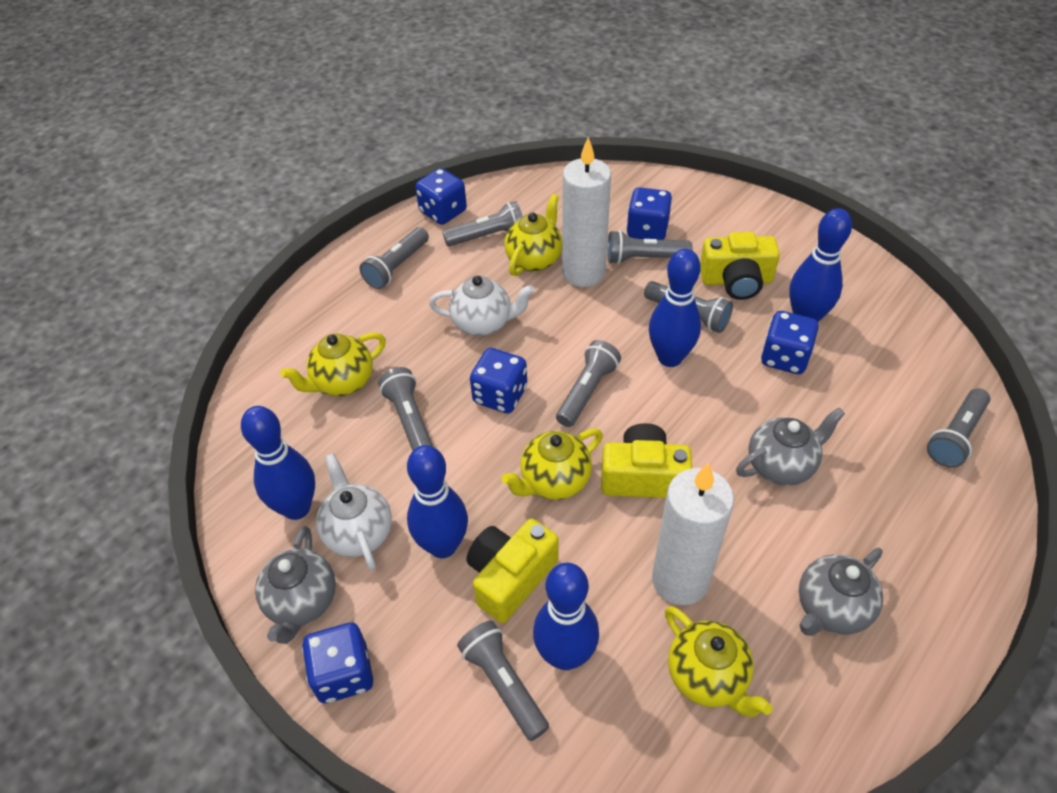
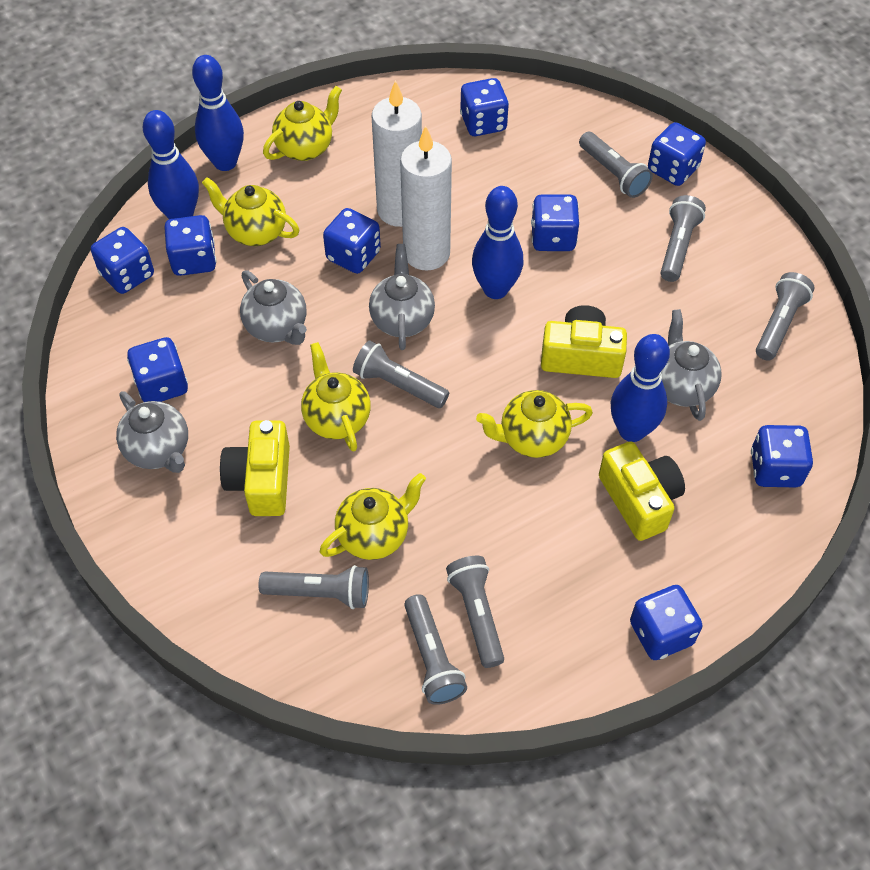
blue bowling pin: [241,406,315,520] [407,445,468,558] [533,563,599,670] [649,249,701,367] [789,208,852,322] = 5 -> [143,110,199,219] [192,55,244,171] [472,186,523,299] [611,334,670,442] = 4
blue dice: [302,623,373,703] [415,168,467,225] [470,348,527,413] [626,187,672,240] [761,311,819,374] = 5 -> [91,227,154,294] [127,337,188,402] [164,215,216,276] [323,208,381,274] [460,78,509,136] [531,194,579,251] [630,585,703,660] [648,122,706,186] [751,425,813,487] = 9
grey flashlight: [360,227,429,289] [378,367,433,451] [442,201,523,246] [457,621,549,741] [556,340,621,427] [607,230,693,264] [644,281,733,333] [927,388,990,468] = 8 -> [258,565,369,609] [353,340,449,408] [404,594,467,705] [446,556,504,668] [579,132,653,198] [661,195,706,282] [756,272,814,361] = 7
grey teapot: [255,526,336,644] [736,408,845,486] [799,548,883,636] = 3 -> [116,391,188,473] [240,270,307,345] [369,244,435,350] [661,309,722,421] = 4
white teapot: [316,453,392,570] [429,276,534,336] = 2 -> none = 0
yellow teapot: [280,333,386,396] [501,428,603,500] [504,194,562,276] [665,606,772,717] = 4 -> [202,177,299,246] [263,86,342,161] [301,342,371,452] [320,473,426,560] [476,390,593,458] = 5

